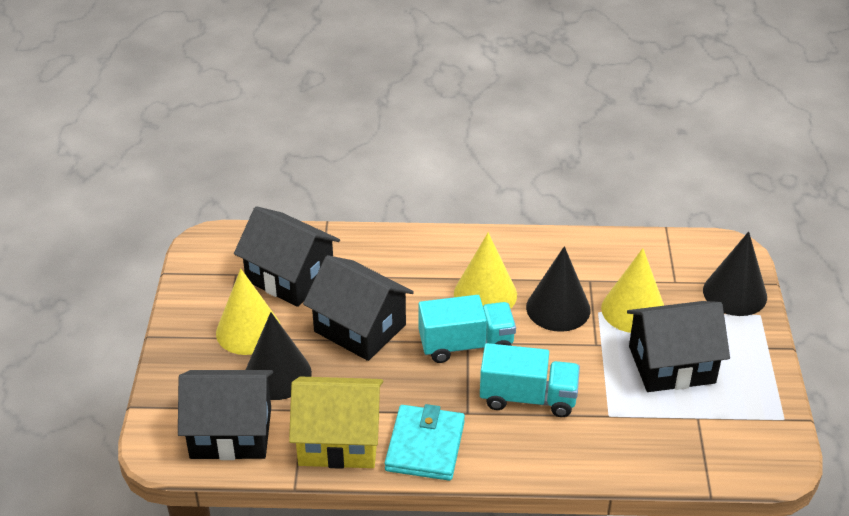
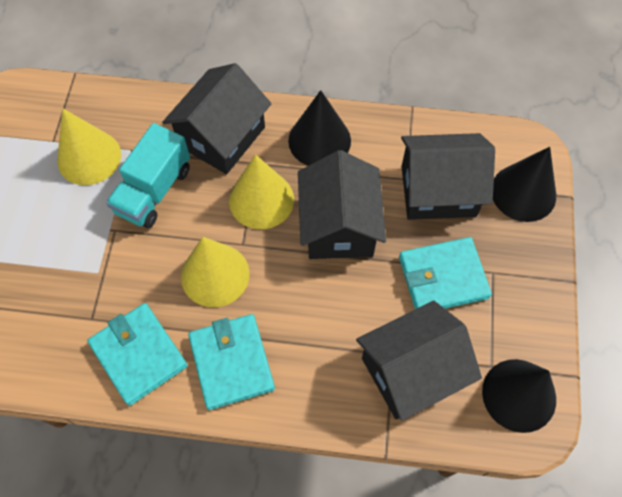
turquoise truck: [418,295,516,363] [480,343,580,417] = 2 -> [106,123,190,228] = 1
turquoise wallet: [385,404,465,481] = 1 -> [87,303,188,406] [188,314,275,410] [399,237,492,309] = 3
yellow house: [289,376,383,469] = 1 -> none = 0

